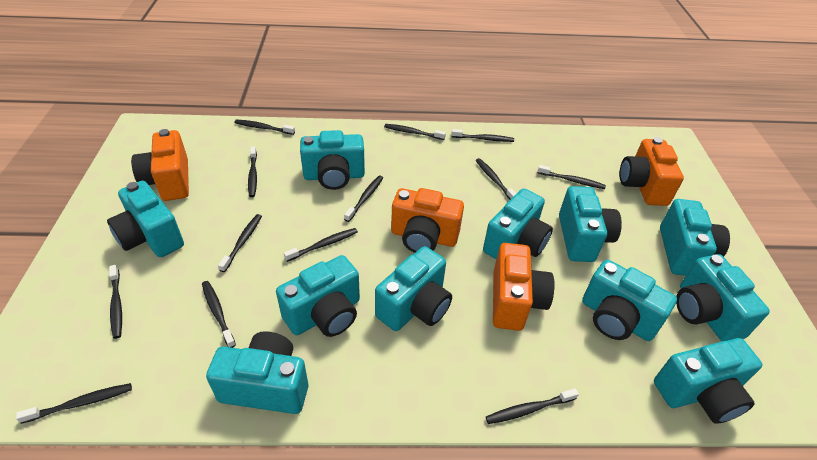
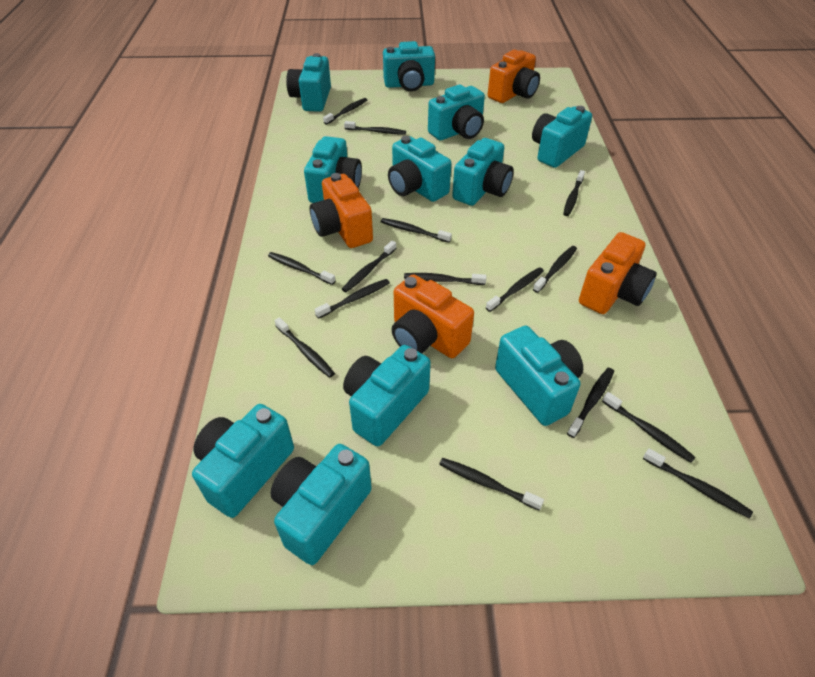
black toothbrush: [16,383,132,424] [109,265,122,339] [202,281,236,348] [218,214,262,272] [235,120,295,135] [248,146,257,197] [284,228,358,262] [344,175,383,222] [384,124,446,140] [452,129,514,142] [476,158,516,200] [486,388,579,424] [538,165,606,189] = 13 -> [268,252,336,285] [275,317,335,378] [314,279,390,319] [323,98,367,125] [342,241,397,292] [344,121,406,135] [381,218,452,243] [404,273,486,285] [439,458,544,510] [486,267,544,312] [533,246,577,293] [563,170,585,216] [567,368,614,438] [602,392,696,463] [643,448,753,518] = 15

